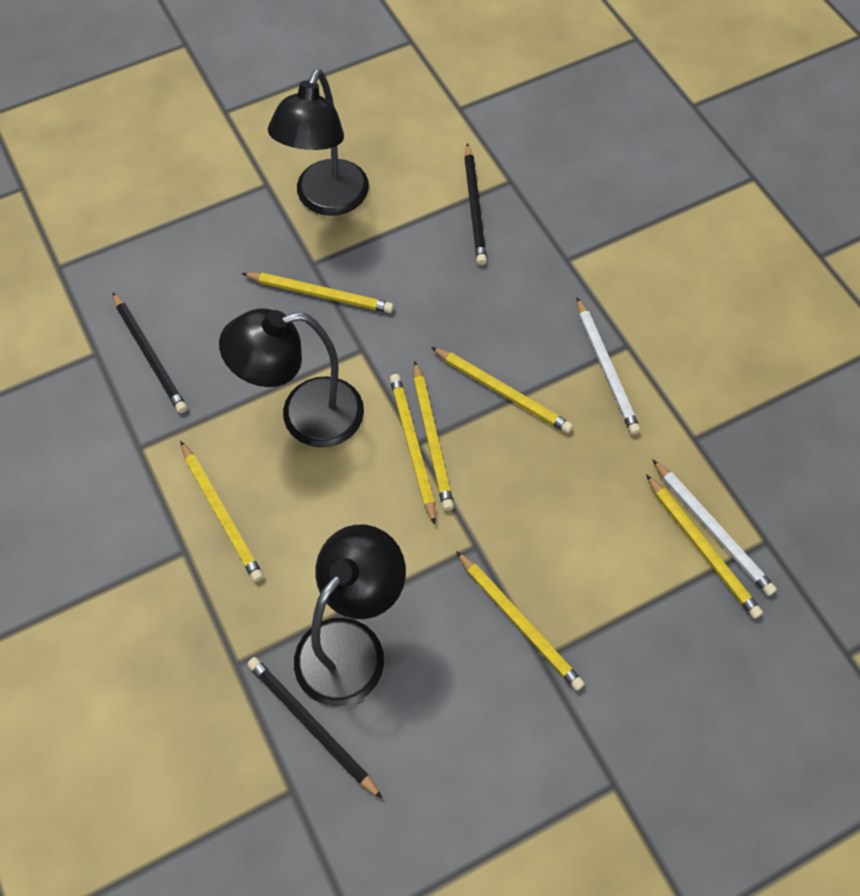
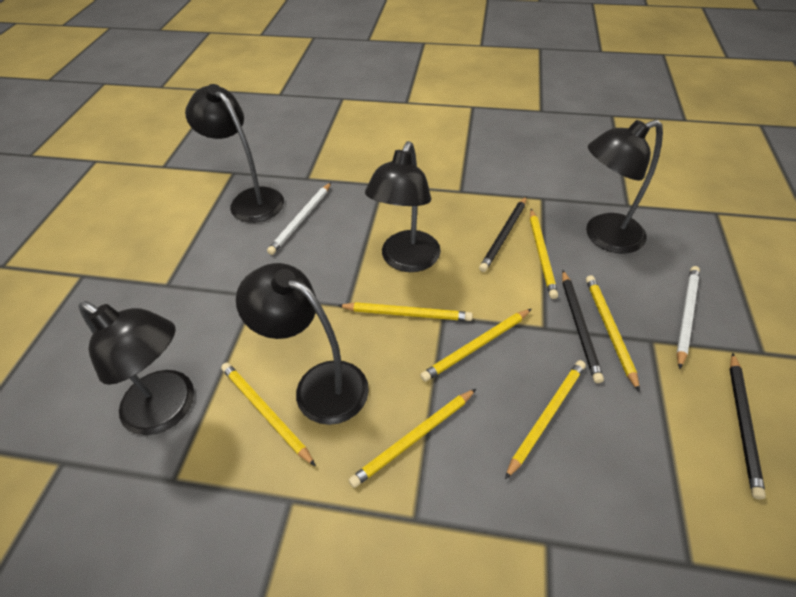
black lamp: [219,308,364,448] [268,69,369,216] [294,525,406,706] = 3 -> [78,301,194,435] [185,84,284,223] [236,263,369,425] [365,141,441,272] [586,120,663,254] = 5

